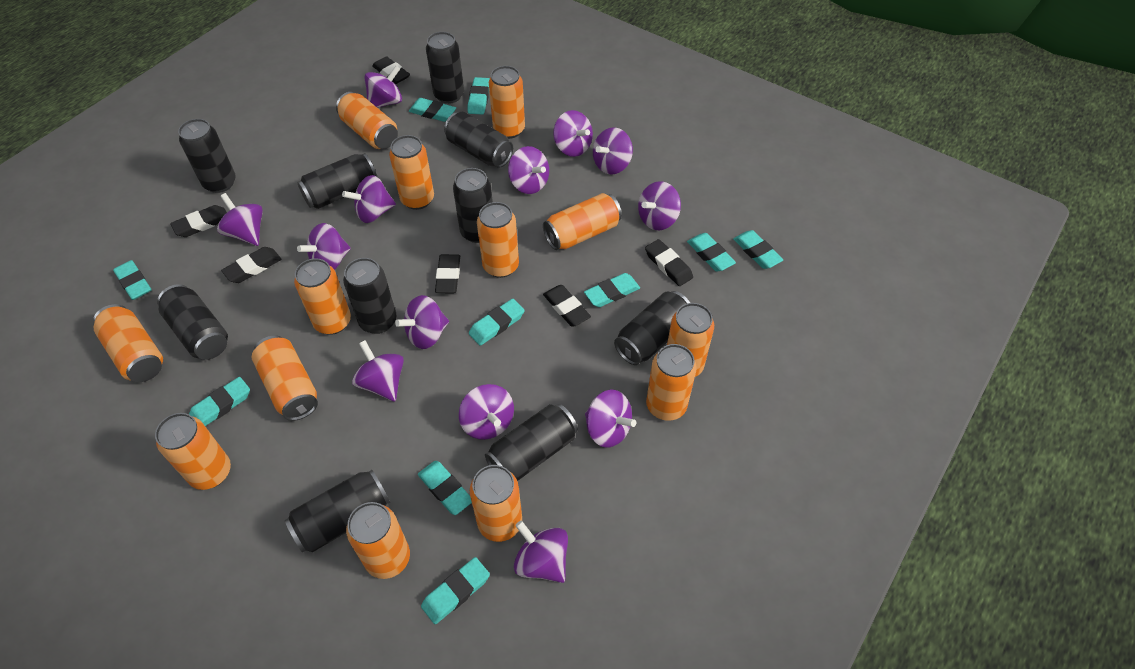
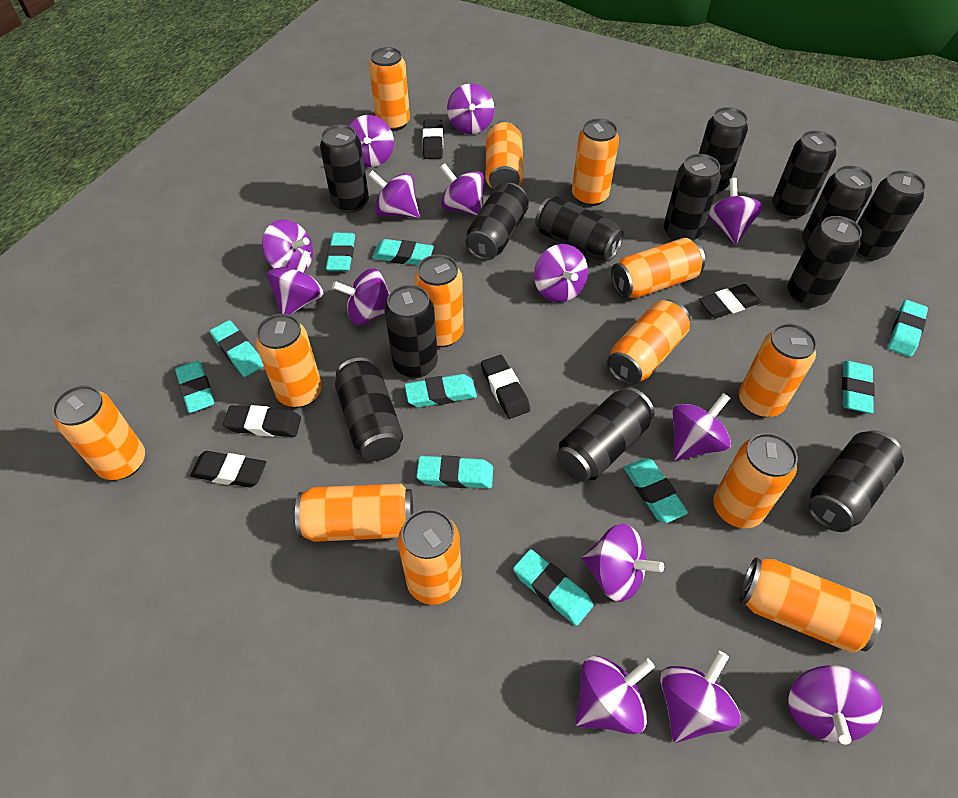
black can: [157,284,228,360] [178,119,236,193] [285,470,390,552] [298,153,377,209] [343,258,396,334] [426,32,464,104] [444,112,513,168] [453,168,493,243] [485,404,578,481] [614,291,690,365] = 10 -> [320,125,369,213] [335,358,403,461] [384,285,438,378] [465,183,529,261] [535,196,624,262] [557,387,654,482] [664,154,721,241] [699,107,748,194] [772,130,837,219] [788,216,862,308] [802,165,873,247] [807,430,904,532] [855,170,926,261] = 13
black eraser: [170,205,227,237] [221,247,282,283] [372,56,410,84] [435,254,460,293] [543,285,591,327] [645,239,693,286] = 6 -> [190,451,266,488] [223,405,301,437] [422,120,443,159] [481,355,530,419] [699,284,761,318] = 5
purple spinning top: [217,193,263,246] [297,223,351,270] [342,175,396,223] [352,340,404,402] [364,66,402,108] [395,295,449,349] [459,384,514,440] [508,146,549,194] [514,521,568,583] [553,110,593,157] [585,390,636,448] [593,127,633,175] [638,181,681,230] = 13 -> [262,219,313,272] [267,250,324,315] [332,268,390,325] [348,115,394,167] [368,170,420,218] [440,163,484,216] [447,83,494,134] [534,244,588,302] [575,656,655,734] [582,524,664,602] [660,651,741,743] [672,393,731,461] [708,178,763,244] [788,665,882,745] = 14

